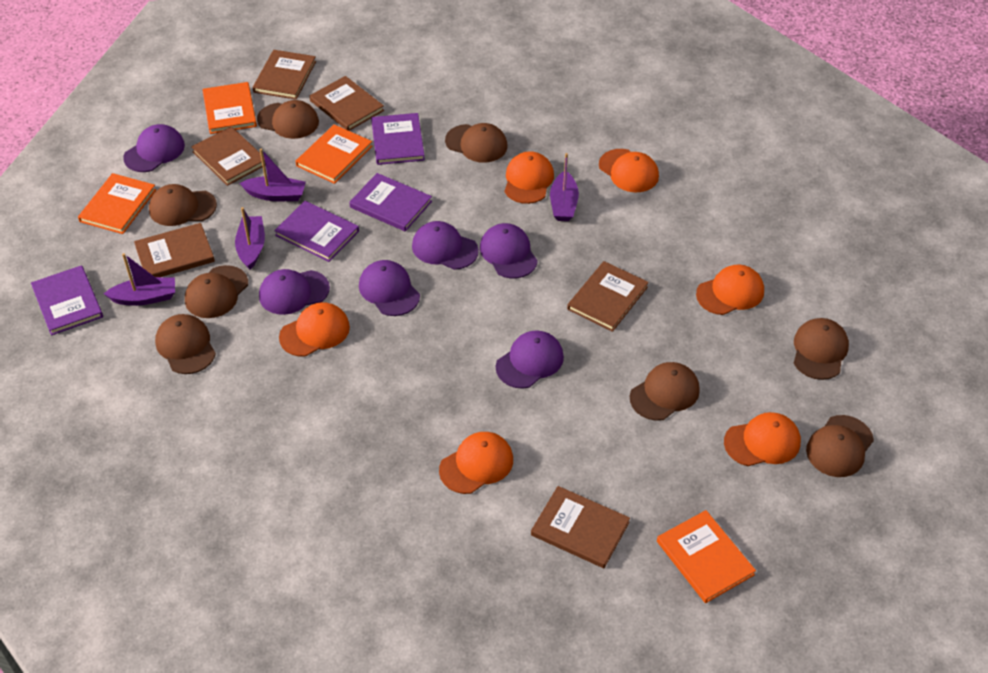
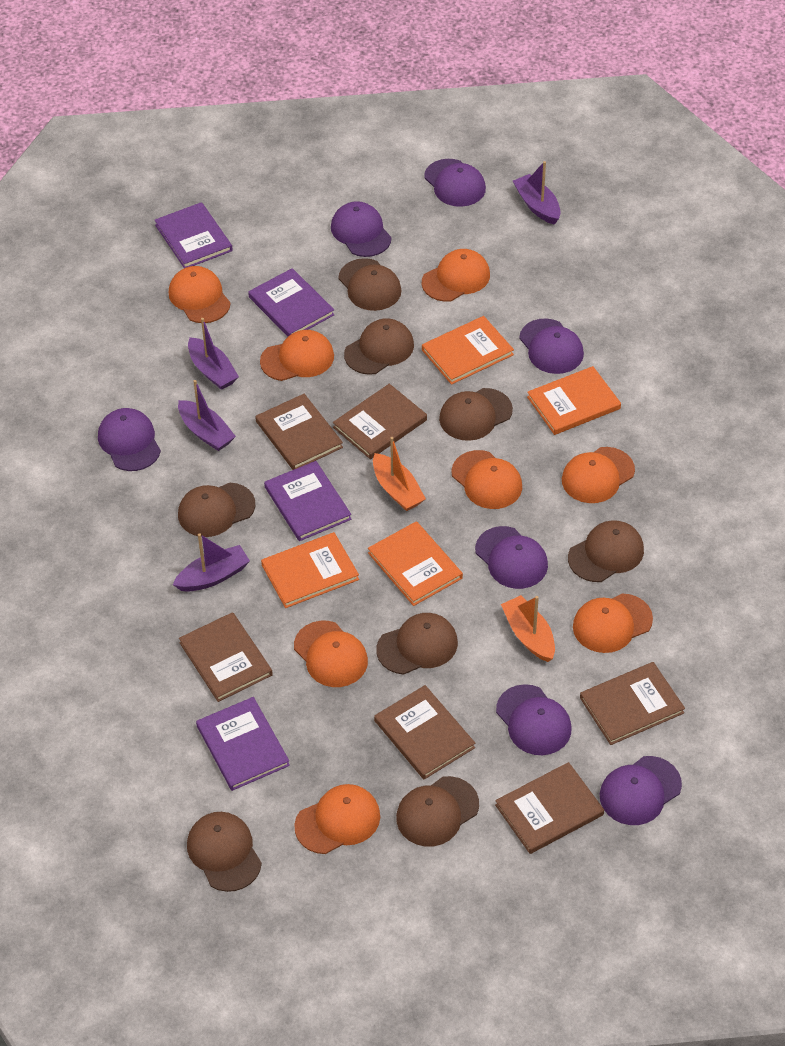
orange boat: none = 0 -> [373,437,426,511] [501,595,555,662] = 2
orange cap: [279,302,350,357] [439,432,513,494] [504,151,554,204] [599,149,659,192] [696,264,764,315] [724,412,801,466] = 6 -> [169,266,231,323] [260,330,334,381] [294,621,368,687] [294,784,380,854] [422,249,490,302] [451,450,522,509] [562,447,635,503] [573,593,653,653] = 8
purple cap: [123,124,185,172] [259,269,330,315] [359,260,420,316] [412,221,479,270] [480,223,538,278] [496,330,564,389] = 6 -> [98,408,161,471] [331,201,392,257] [424,159,486,207] [475,526,548,589] [496,684,572,755] [519,318,584,374] [600,756,682,825] = 7

